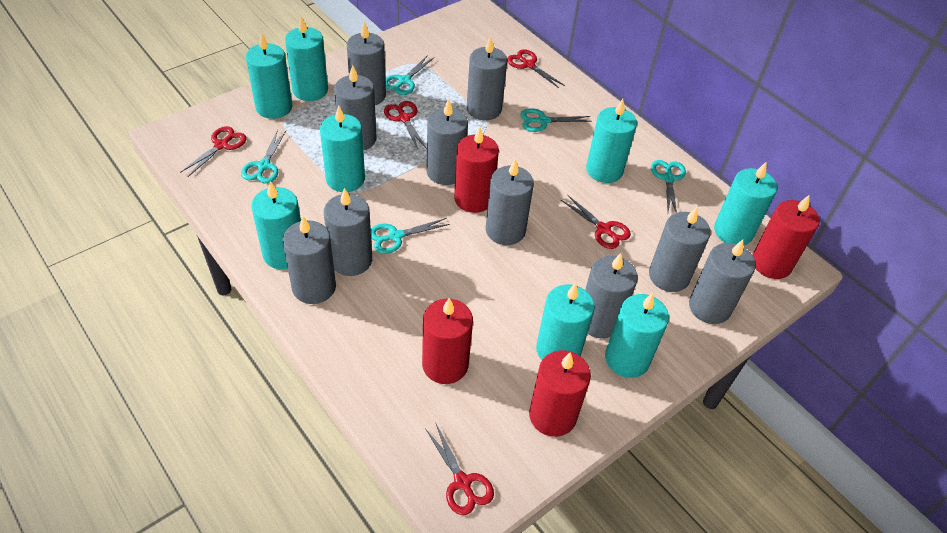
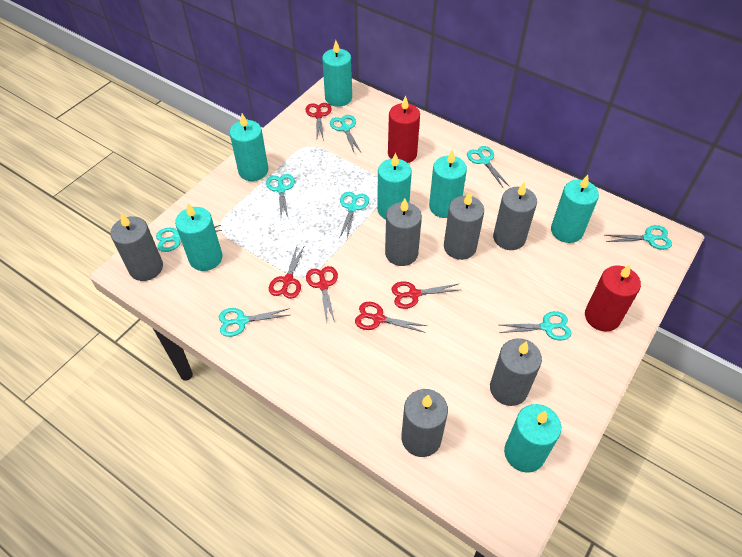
grey candle: [283,216,336,304] [324,188,372,276] [334,65,376,150] [347,21,386,105] [426,99,468,185] [467,36,507,120] [486,159,534,245] [585,253,638,339] [649,207,711,292] [689,240,756,324] = 10 -> [111,213,163,281] [385,198,422,266] [401,389,448,457] [444,192,484,260] [490,338,542,406] [493,182,537,250] = 6
red candle: [422,298,473,384] [454,127,499,213] [529,350,591,437] [752,194,820,279] = 4 -> [388,95,420,163] [585,265,641,331] = 2
turquoise candle: [246,32,293,119] [251,181,301,270] [285,16,328,101] [320,105,365,192] [536,283,595,360] [586,99,637,183] [605,293,669,378] [714,162,777,246] = 8 -> [175,203,223,271] [229,114,268,181] [322,40,352,107] [377,153,412,220] [429,150,467,218] [504,404,561,473] [551,175,599,243] = 7
turquoise scissors: [241,130,286,183] [371,218,450,254] [386,55,435,95] [520,108,592,132] [651,160,686,213] = 5 -> [156,225,222,252] [219,308,290,337] [266,174,295,220] [330,115,361,154] [339,192,369,239] [467,146,509,187] [499,311,571,341] [605,225,672,250] = 8

